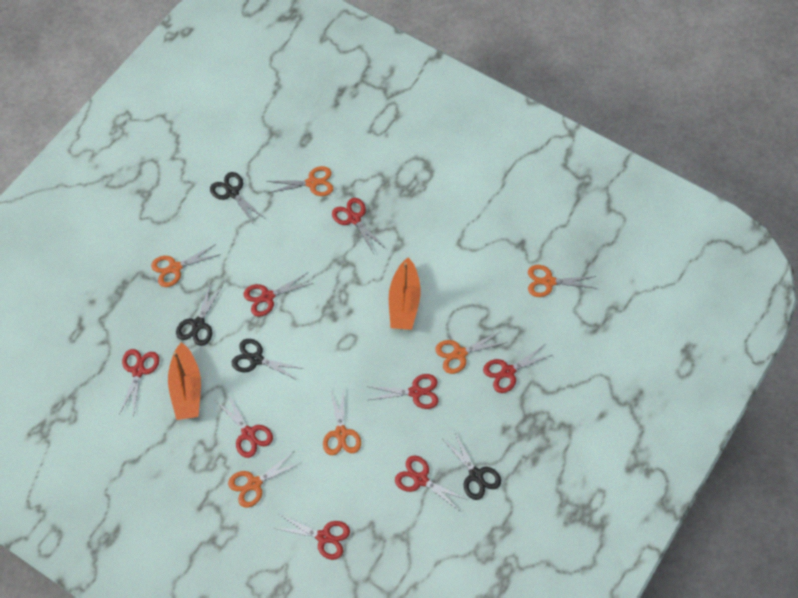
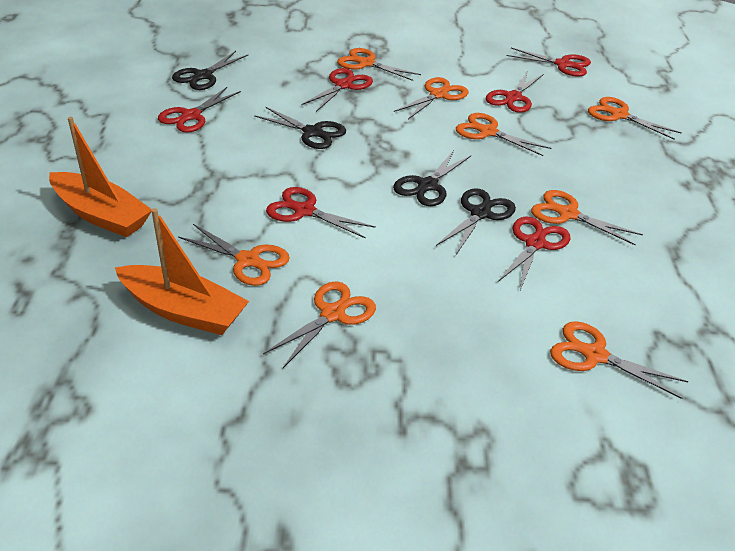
orange scissors: [151,244,221,287] [228,452,301,508] [266,166,333,196] [323,389,361,455] [435,331,507,374] [528,265,597,297] = 6 -> [178,224,290,286] [263,281,376,368] [337,48,421,81] [394,77,469,119] [456,113,551,156] [531,190,643,246] [550,321,688,399] [588,97,682,139] = 8
red scissors: [119,349,159,417] [215,394,273,458] [244,273,313,317] [274,514,350,560] [332,198,386,254] [366,374,438,409] [395,456,468,512] [483,345,552,393] = 8 -> [158,87,241,133] [266,187,376,239] [301,68,373,112] [486,71,544,113] [498,217,570,290] [507,48,591,77] = 6

